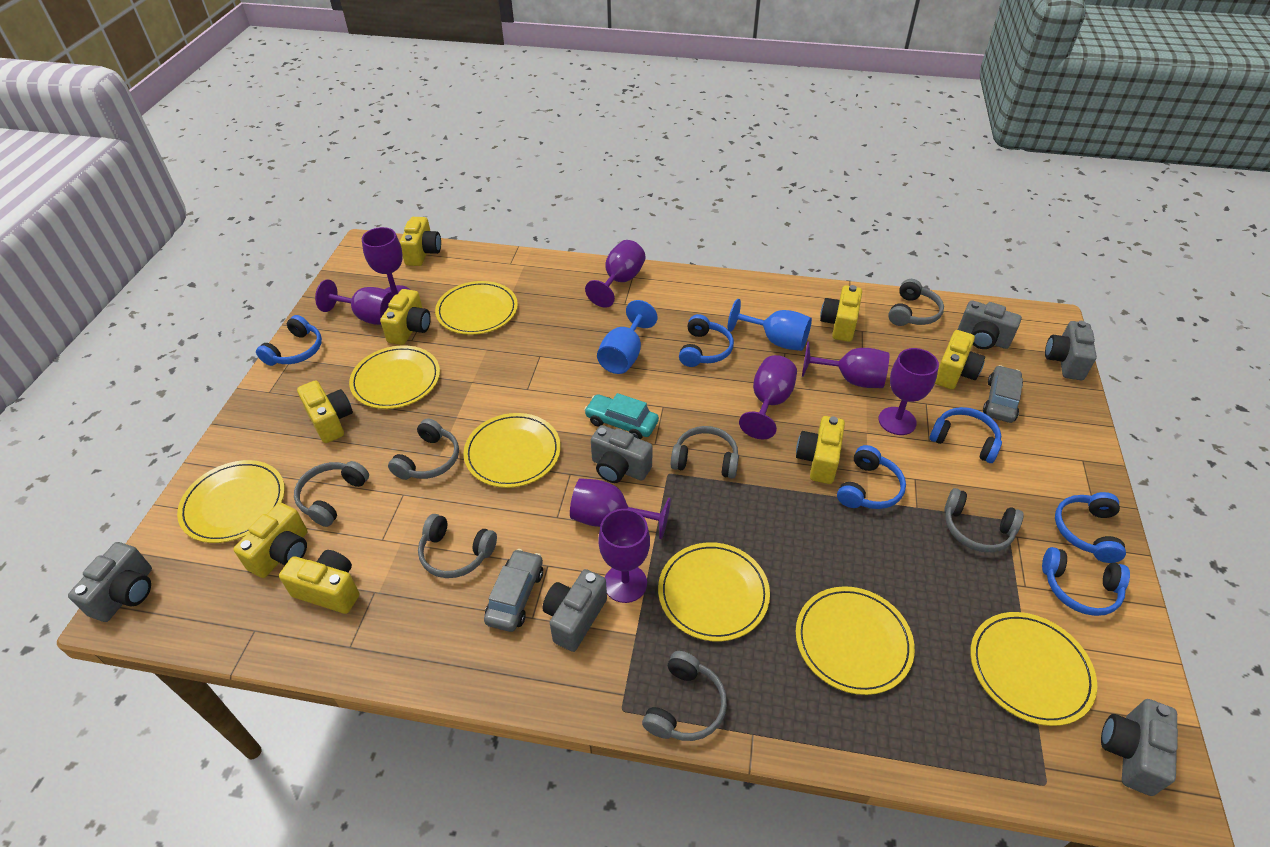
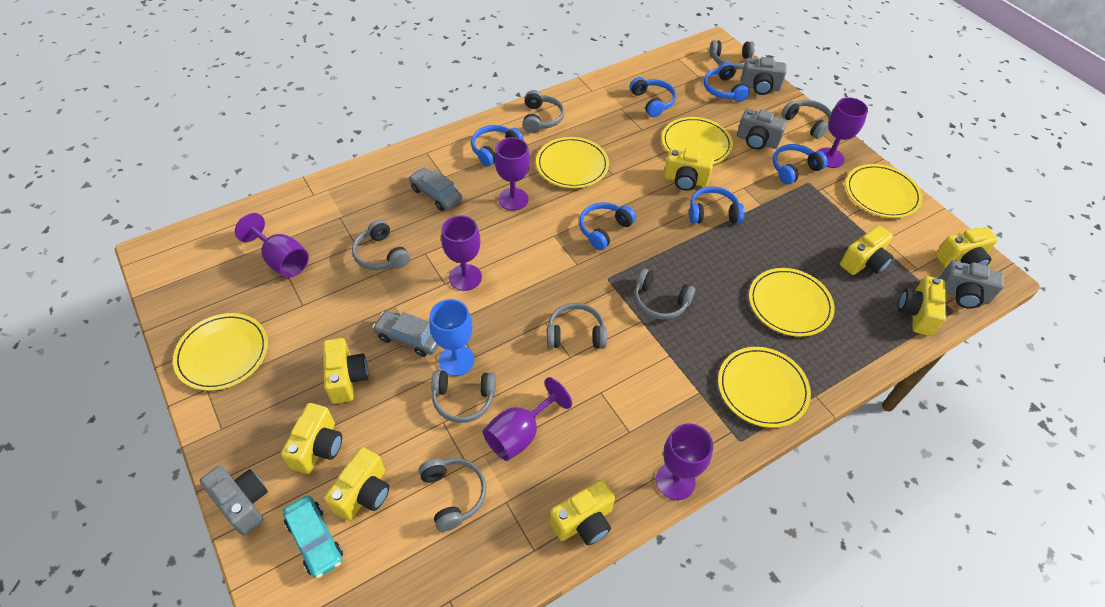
blue goblet: [597,300,658,374] [728,299,812,351] = 2 -> [429,299,474,376] = 1
grey camera: [68,542,152,622] [542,569,607,652] [591,425,653,483] [958,300,1022,349] [1045,321,1097,380] [1101,699,1178,796] = 6 -> [200,466,268,535] [737,109,787,150] [741,57,787,95] [939,260,1004,309] = 4
grey headphones: [294,461,369,527] [388,418,459,480] [418,514,497,578] [642,651,727,741] [671,426,739,479] [888,279,944,326] [945,488,1024,552] = 7 -> [352,220,410,270] [419,458,486,532] [431,370,496,423] [523,90,565,133] [547,303,607,349] [635,269,695,320] [709,40,755,69] [781,100,832,139] = 8
purple goblet: [315,279,396,325] [362,227,410,294] [570,478,671,539] [585,240,646,308] [598,509,650,603] [739,355,797,439] [802,341,889,388] [878,348,939,435] = 8 -> [235,213,309,277] [441,215,482,291] [483,377,572,461] [495,137,530,211] [656,423,713,500] [818,97,868,168] = 6
yellow plate: [177,460,285,543] [349,345,440,409] [435,281,518,335] [463,413,561,488] [658,542,770,642] [796,586,915,695] [970,612,1097,726] = 7 -> [173,313,268,391] [536,137,609,188] [662,117,733,164] [718,347,811,428] [749,268,835,337] [846,164,922,218] = 6

